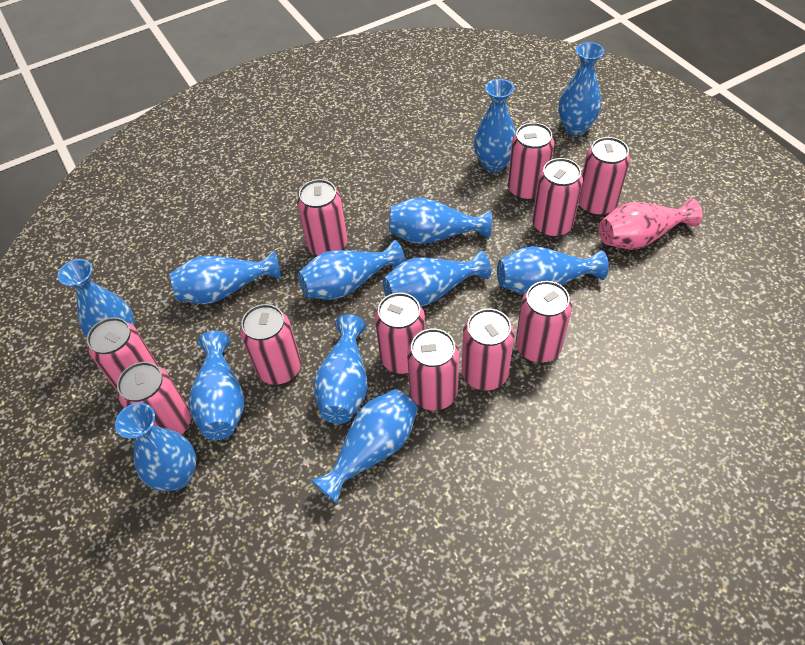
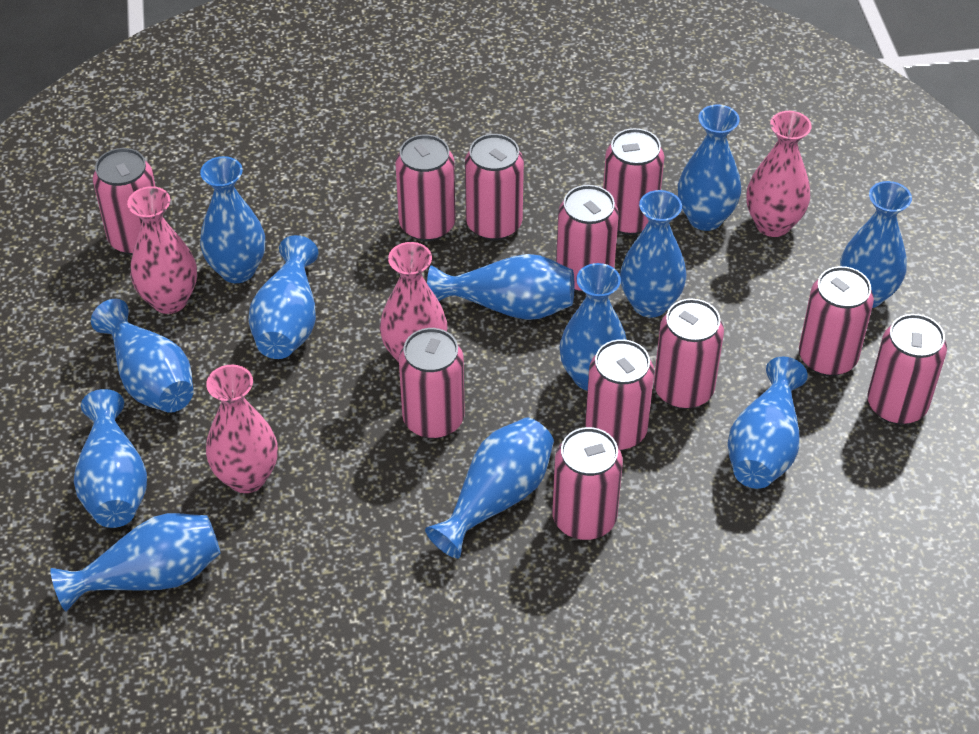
pink vase: [599,198,703,250] = 1 -> [127,186,197,314] [206,365,278,493] [380,242,447,362] [746,111,812,237] = 4

